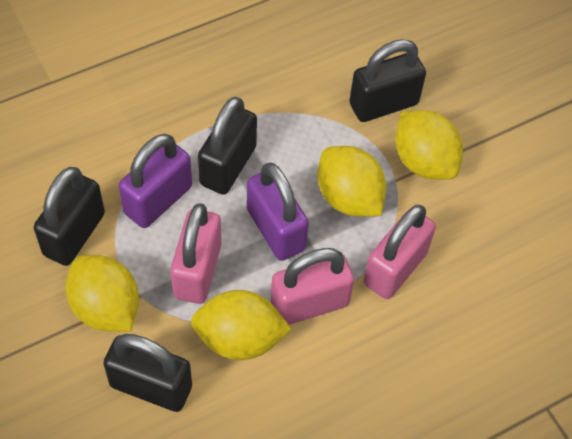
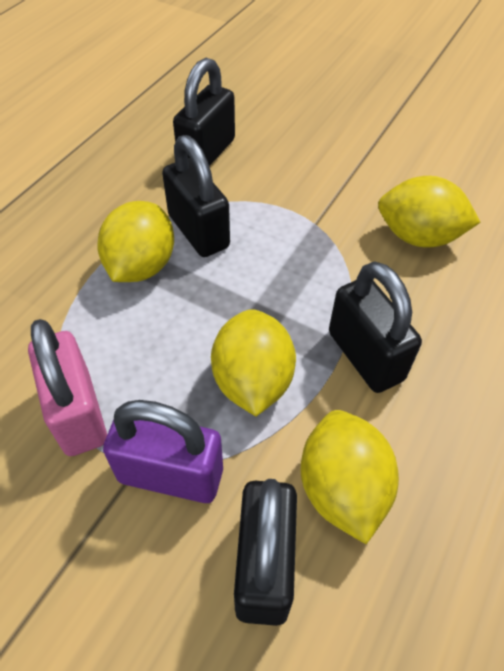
pink padlock: [170,203,221,304] [271,248,354,325] [364,205,436,299] = 3 -> [28,319,107,456] = 1
purple padlock: [119,134,192,228] [247,163,309,261] = 2 -> [103,400,223,503] = 1

